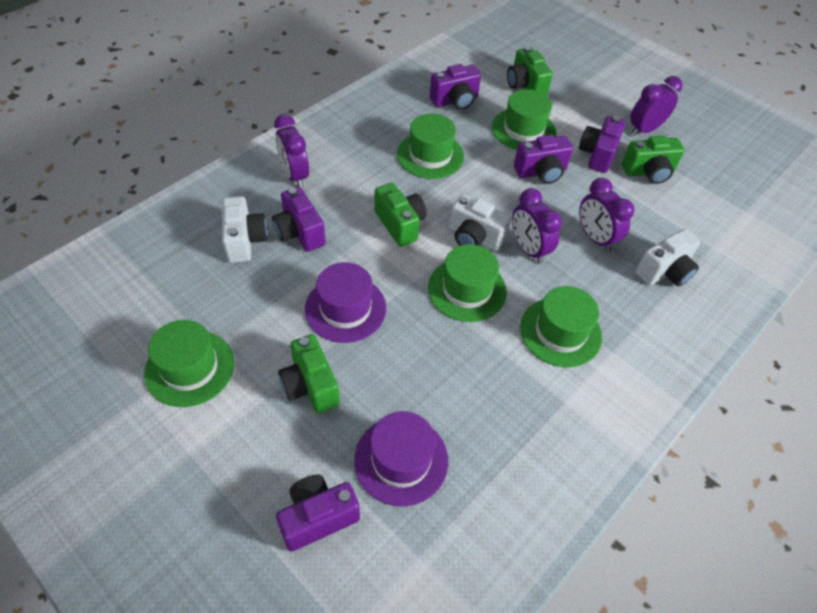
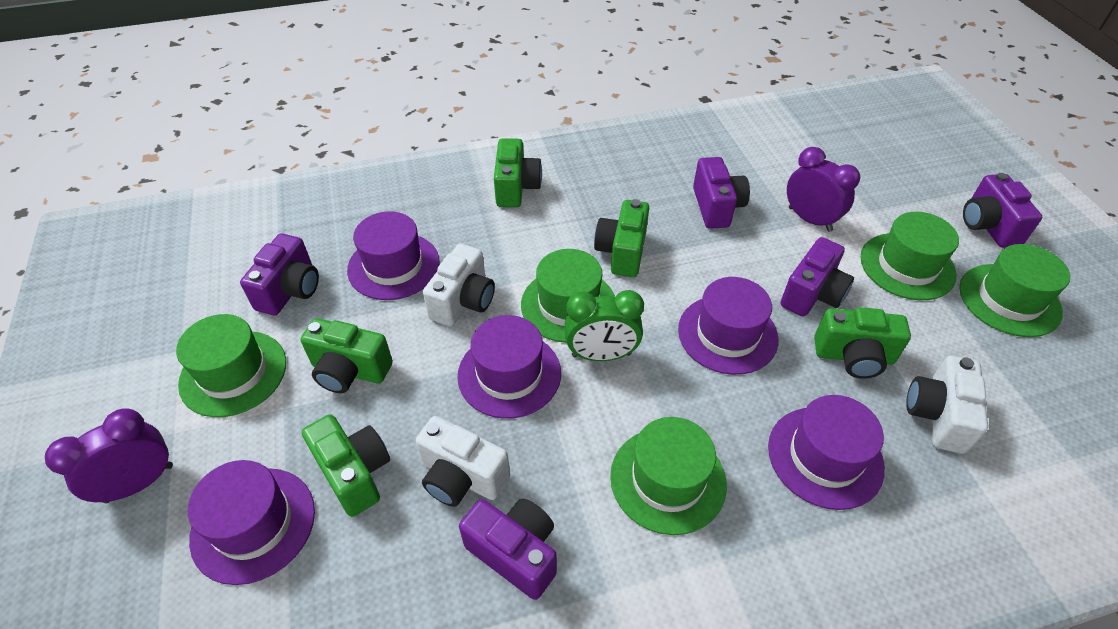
green camera: [278,334,340,413] [375,183,427,247] [507,46,553,96] [622,135,685,184] = 4 -> [301,318,393,393] [302,414,390,517] [494,138,542,207] [594,199,649,277] [814,307,911,379] = 5
green clock: none = 0 -> [565,290,644,361] = 1
purple clock: [274,114,309,188] [512,188,562,264] [579,178,635,252] [630,76,683,136] = 4 -> [45,408,173,503] [787,147,860,232] = 2
purple hat: [305,262,386,343] [354,411,448,506] = 2 -> [188,460,315,585] [347,211,440,300] [457,315,561,419] [678,277,778,375] [768,395,885,510] = 5

